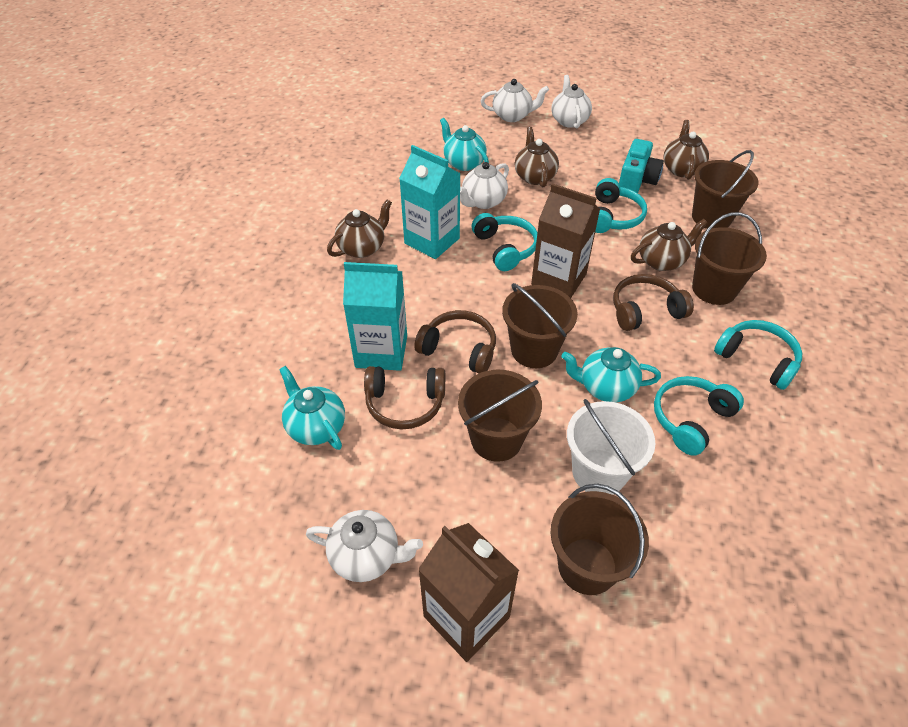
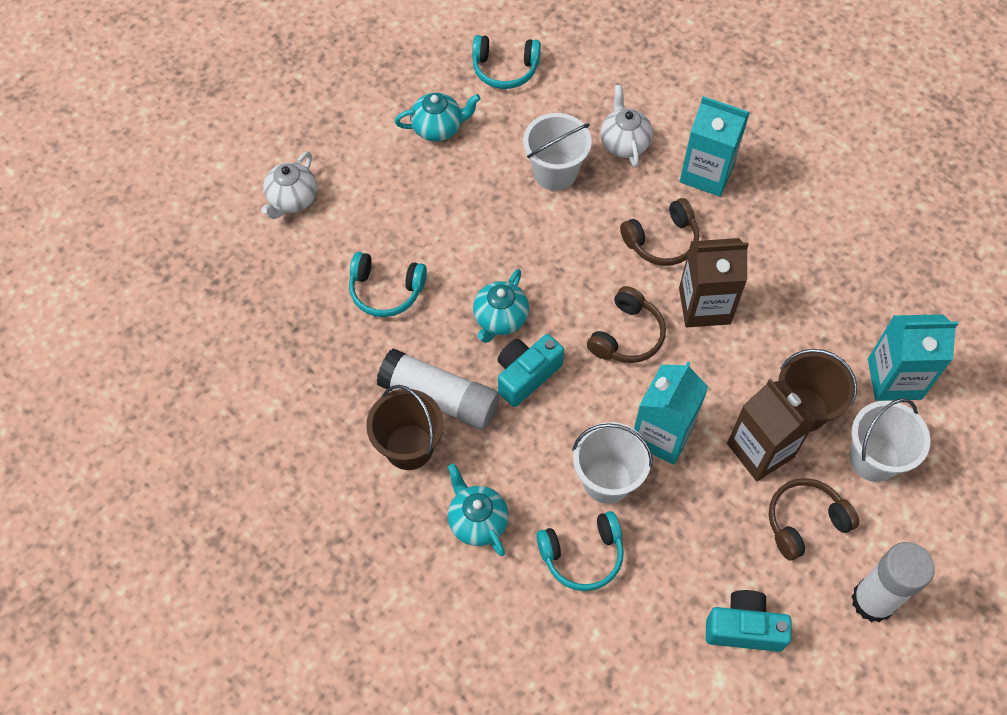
brown bucket: [458,369,542,462] [502,283,578,368] [551,484,649,595] [692,150,759,229] [692,212,767,305] = 5 -> [366,385,444,470] [778,349,857,432] = 2
brown teapot: [327,199,392,258] [515,127,559,187] [631,219,708,271] [664,120,709,180] = 4 -> none = 0
turquoise camera: [619,139,664,193] = 1 -> [498,334,564,407] [706,590,792,652] = 2
turquoise carton: [343,262,407,371] [399,145,461,259] = 2 -> [634,362,708,465] [680,96,750,197] [868,314,958,401] = 3
turquoise headphones: [472,213,538,271] [595,178,647,233] [654,376,744,456] [714,320,802,390] = 4 -> [349,252,427,317] [472,35,541,89] [536,511,624,591] = 3
white bucket: [567,399,655,495] = 1 -> [523,113,592,191] [572,422,653,504] [849,399,930,482] = 3
white glue stick: none = 0 -> [377,348,500,430] [851,542,935,622] = 2
white teapot: [306,510,423,582] [460,162,509,209] [481,79,549,122] [551,75,592,129] = 4 -> [261,151,317,219] [600,85,653,168] = 2

